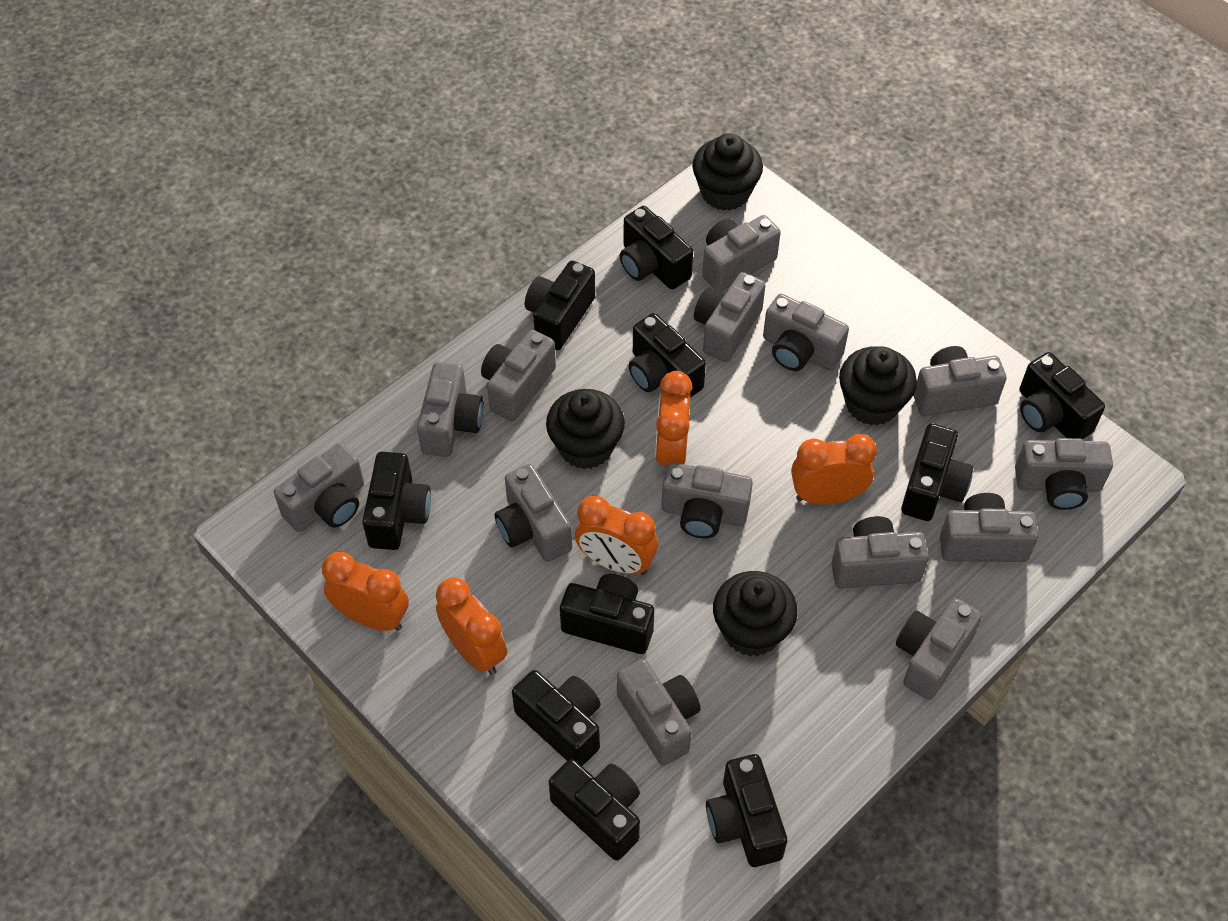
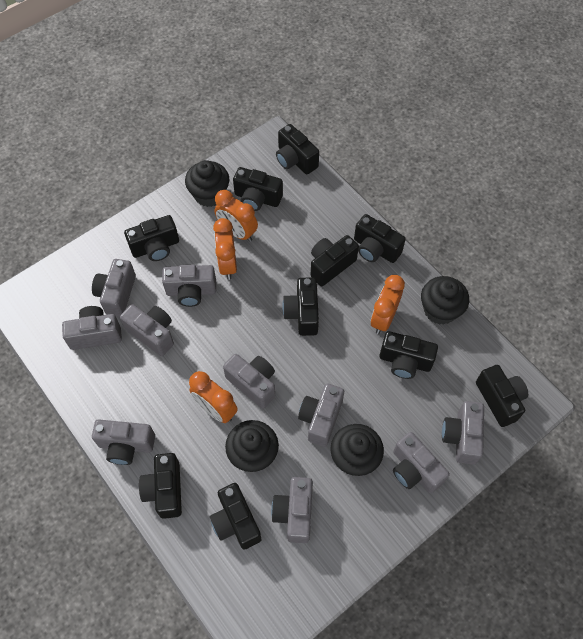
grey camera: [274,443,364,532] [417,362,484,457] [481,330,556,422] [495,464,572,562] [617,659,701,766] [662,462,753,538] [694,272,766,362] [702,215,781,292] [763,294,849,371] [831,516,929,589] [896,598,982,700] [914,346,1006,417] [940,493,1038,562] [1015,438,1113,510] = 14 -> [62,306,122,350] [92,259,136,317] [92,419,155,465] [120,304,174,356] [162,265,216,307] [223,354,275,409] [271,477,313,543] [298,384,344,447] [393,432,450,493] [442,401,484,465] = 10
orange clock: [322,552,409,631] [436,577,507,675] [575,496,658,575] [655,371,693,466] [791,434,877,505] = 5 -> [189,371,238,423] [213,218,237,280] [214,190,258,242] [371,275,405,334] = 4

